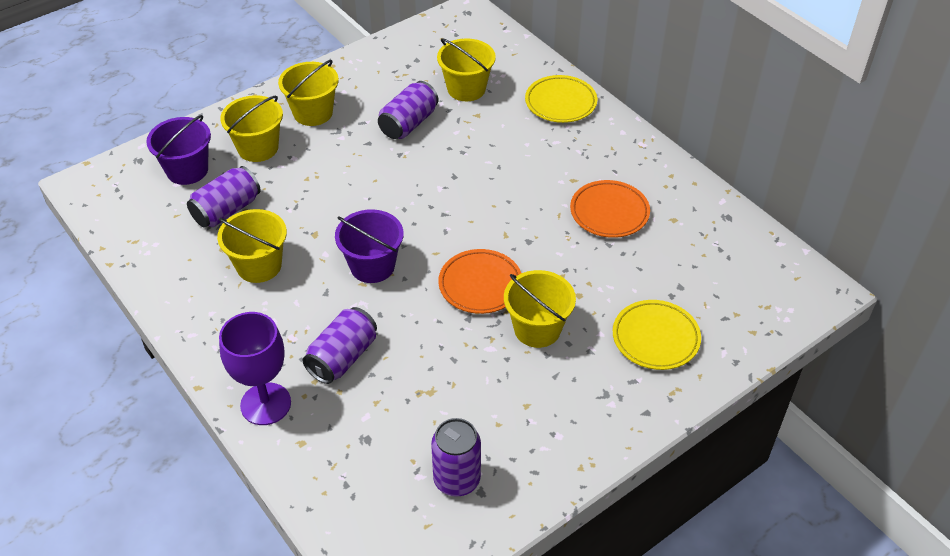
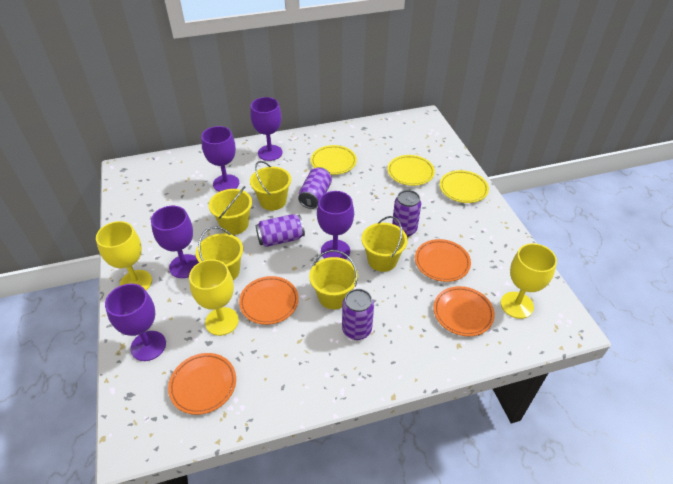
orange plate: [438,249,521,314] [570,180,650,238] = 2 -> [168,353,236,415] [239,276,299,325] [415,239,471,282] [433,286,495,336] = 4
purple bucket: [146,115,211,185] [335,209,404,283] = 2 -> none = 0
purple goblet: [219,312,291,425] = 1 -> [105,284,166,361] [151,206,199,278] [201,126,239,192] [250,97,283,161] [317,191,354,259] = 5
yellow goblet: none = 0 -> [96,221,152,290] [189,259,239,336] [501,243,557,319] = 3
yellow plate: [525,75,597,123] [613,300,701,370] = 2 -> [311,145,357,175] [388,155,435,186] [440,170,489,203] = 3

